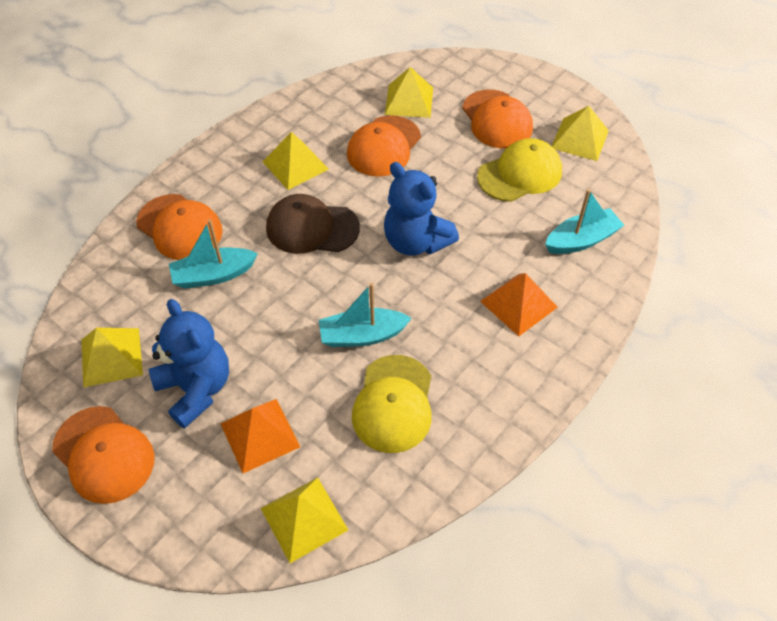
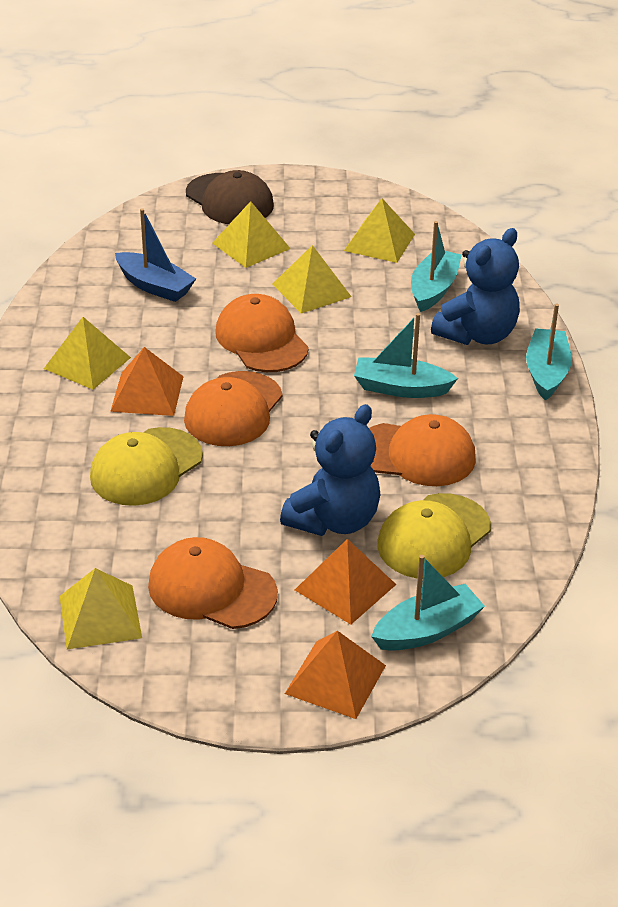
blue boat: none = 0 -> [115,208,196,302] = 1
orange pyramid: [221,399,300,473] [480,273,558,336] = 2 -> [110,347,184,416] [285,631,386,719] [295,539,396,625] = 3
turquoise boat: [169,219,258,289] [319,283,412,347] [545,189,624,254] = 3 -> [354,313,458,398] [371,555,485,651] [411,221,462,312] [526,303,572,401] = 4

